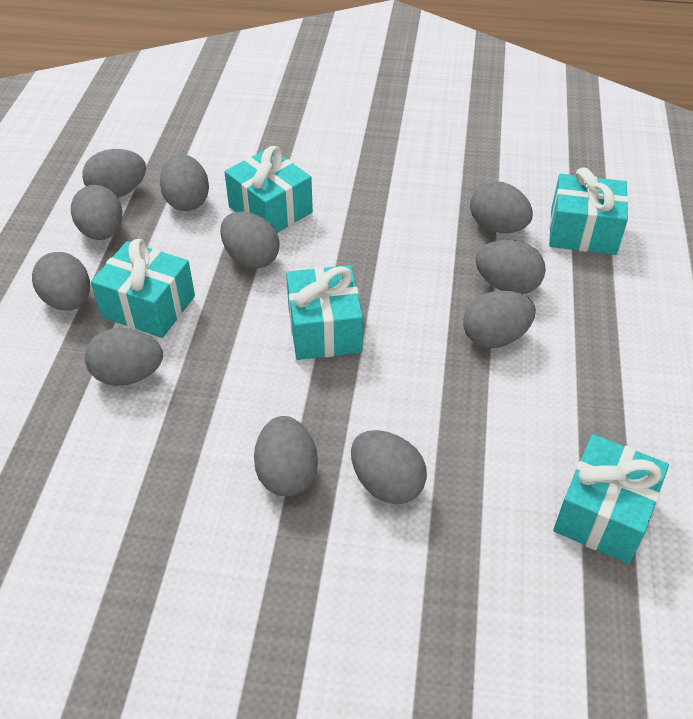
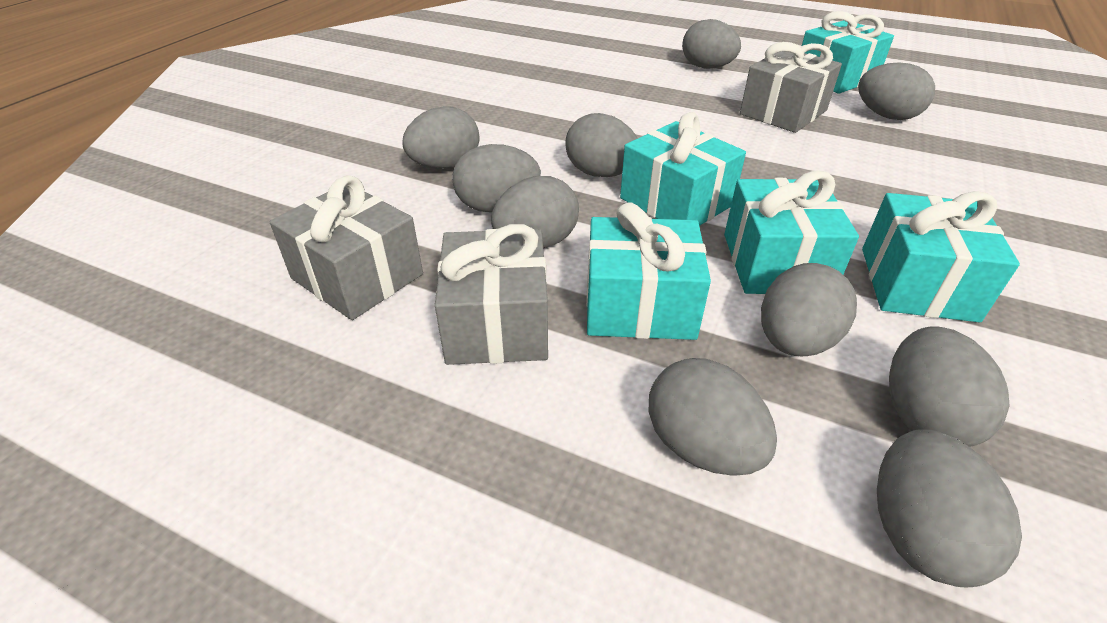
grey egg: [32,252,90,310] [71,185,123,240] [82,149,146,198] [85,328,163,386] [160,154,209,211] [220,211,280,269] [254,416,318,496] [351,430,427,504] [463,291,536,348] [470,181,533,233] [475,240,546,294] = 11 -> [402,106,479,169] [452,144,541,212] [491,176,579,248] [565,113,638,177] [648,358,777,476] [682,19,741,69] [761,263,857,356] [858,62,935,120] [877,429,1022,587] [889,326,1010,447] = 10
grey gift: none = 0 -> [269,175,423,320] [435,224,548,365] [740,42,842,133] = 3

